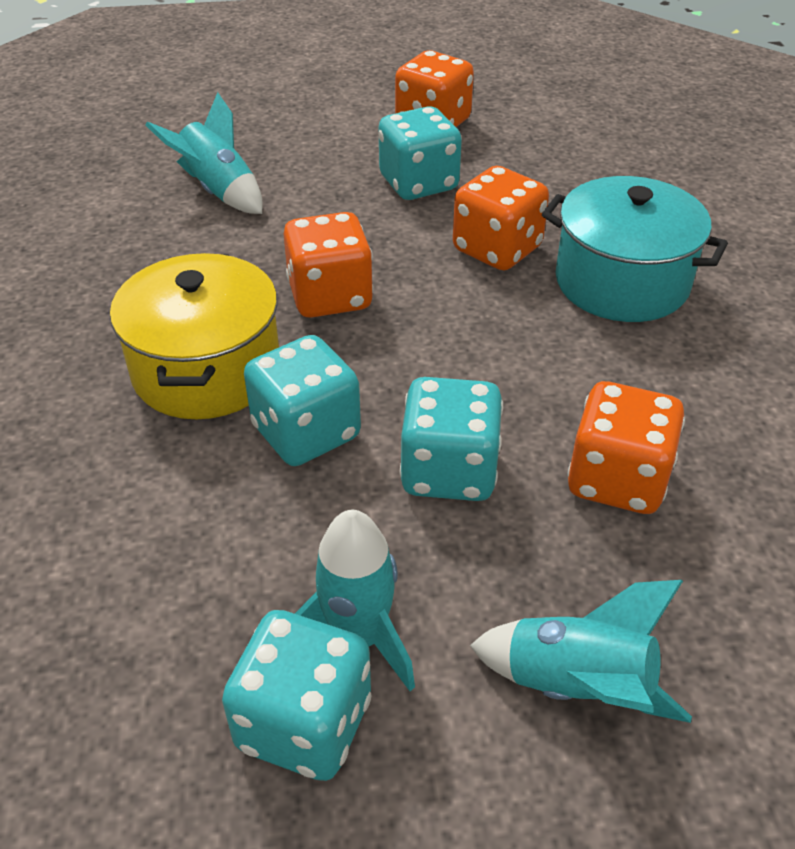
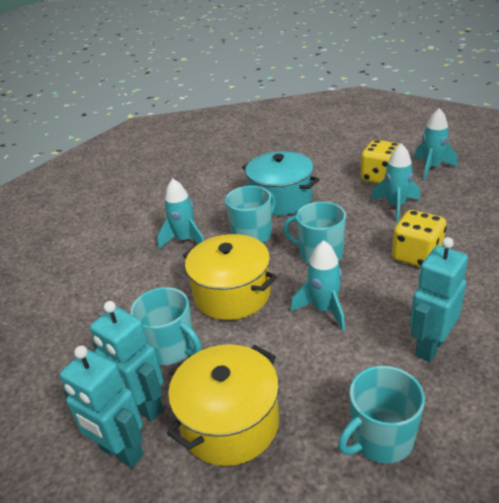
orange dice: [284,212,373,318] [395,51,474,127] [453,166,549,270] [567,381,685,514] = 4 -> none = 0
turquoise dice: [222,610,371,781] [244,335,361,466] [379,106,462,200] [400,377,503,501] = 4 -> none = 0
turquoise mug: none = 0 -> [130,287,201,365] [225,186,276,243] [283,202,346,264] [338,366,425,464] = 4
turquoise robot: none = 0 -> [60,346,144,468] [90,301,164,421] [410,237,468,362] = 3
turquoise rocket: [146,92,263,214] [295,510,415,691] [470,580,692,723] = 3 -> [157,179,204,249] [291,240,345,331] [371,143,420,222] [414,108,457,180] = 4
yellow dice: none = 0 -> [361,140,400,184] [392,210,447,267] = 2
yellow pot: [110,253,279,419] = 1 -> [167,344,279,466] [183,234,277,320] = 2

